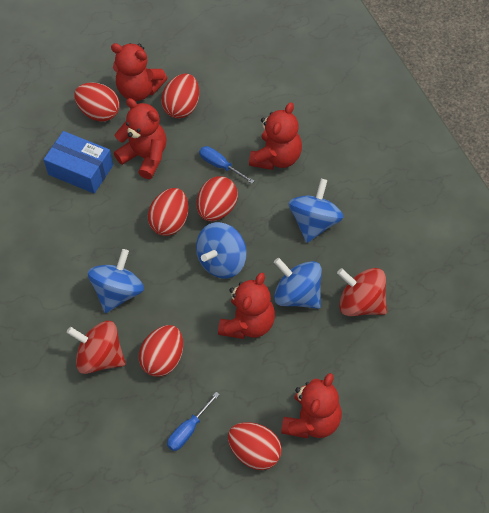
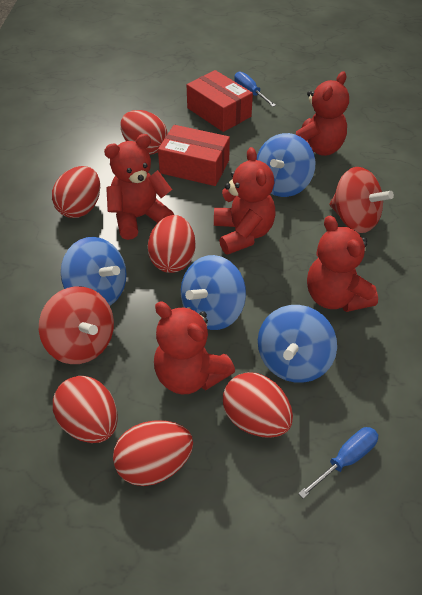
blue box: [43,131,113,194] = 1 -> none = 0
red box: none = 0 -> [158,125,230,186] [187,70,253,132] = 2

